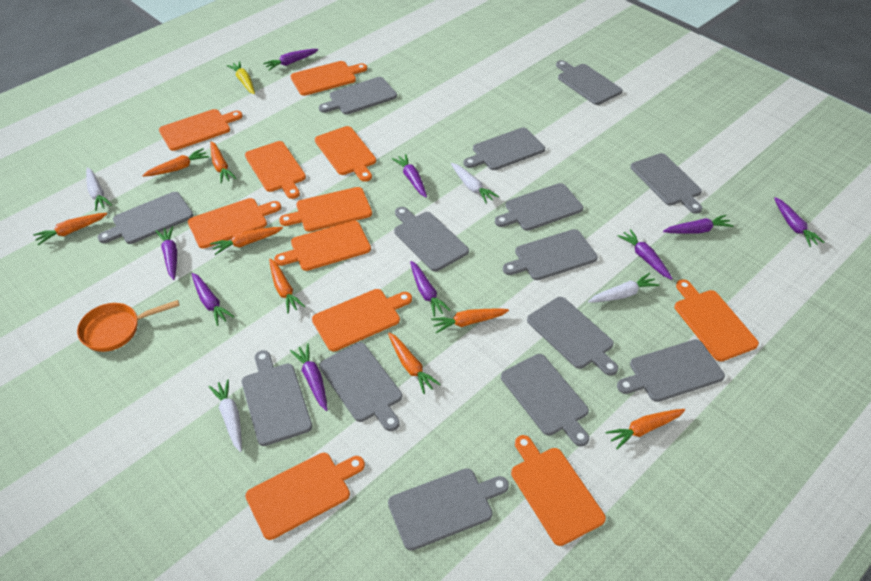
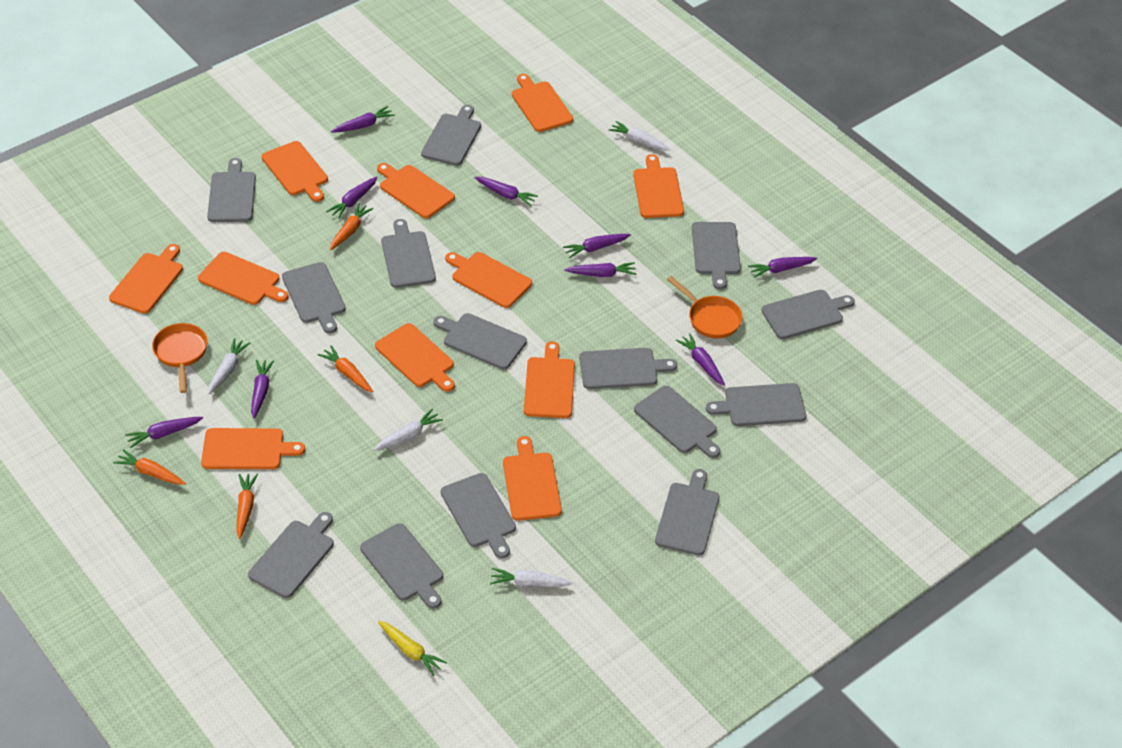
orange carrot: [33,213,107,245] [142,148,209,177] [210,141,237,183] [210,227,283,255] [269,259,305,314] [388,332,441,394] [431,308,509,333] [606,409,685,449] = 8 -> [113,449,186,485] [236,474,258,539] [318,345,373,393] [330,203,373,250] = 4
orange pan: [77,300,180,352] = 1 -> [152,323,208,393] [667,276,743,338] = 2

